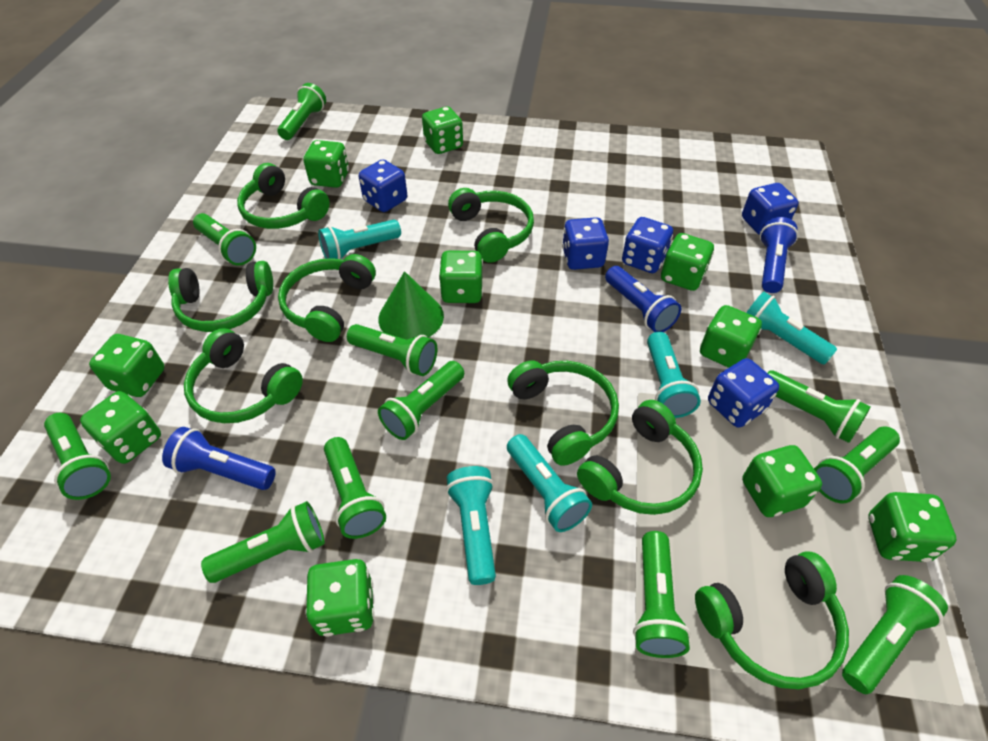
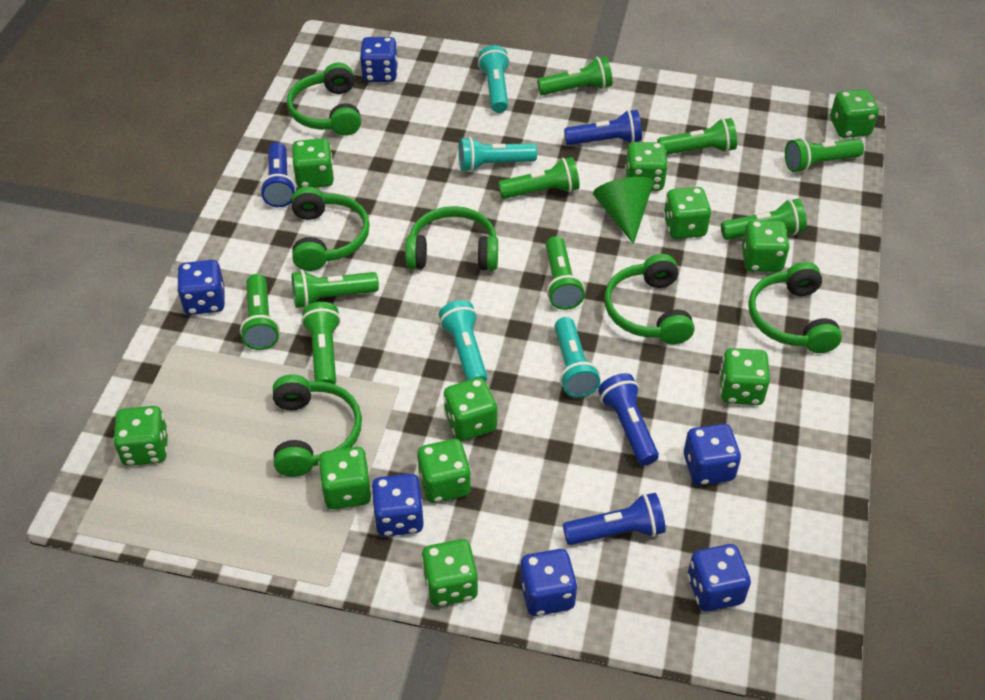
blue dice: [359,159,407,212] [562,217,609,270] [622,217,673,273] [708,358,779,428] [742,183,799,235] = 5 -> [177,260,225,315] [360,37,398,82] [371,474,424,537] [520,549,578,616] [684,424,741,485] [688,544,751,612] = 6
blue flashlight: [162,427,276,490] [605,266,681,332] [760,217,798,293] = 3 -> [260,142,296,207] [563,493,666,545] [564,110,642,145] [598,373,659,466] = 4
green dice: [80,391,161,464] [89,334,165,397] [303,140,349,188] [305,559,374,637] [422,107,463,154] [439,251,483,303] [661,233,714,291] [700,305,762,368] [742,445,822,517] [869,492,956,562] = 10 -> [113,406,169,466] [292,138,334,188] [318,447,372,509] [417,439,471,503] [421,539,478,607] [444,377,497,441] [625,142,668,191] [663,187,711,239] [719,348,770,405] [742,220,790,272] [830,89,879,138] = 11
green flashlight: [44,413,111,500] [193,213,256,265] [201,501,325,583] [278,83,326,140] [324,437,386,539] [347,324,437,376] [378,361,464,440] [633,531,691,658] [768,370,871,443] [814,427,900,503] [842,575,948,694] = 11 -> [240,274,280,350] [292,270,379,308] [301,302,341,384] [498,157,580,199] [537,56,612,95] [546,236,585,310] [657,118,737,155] [721,199,807,240] [785,138,864,172] = 9
green headphones: [168,261,273,332] [184,328,303,423] [237,163,330,229] [278,254,376,342] [448,188,534,263] [507,360,619,466] [577,400,703,515] [695,551,849,689] = 8 -> [273,374,362,477] [287,63,361,136] [292,187,370,271] [405,206,498,271] [604,254,694,344] [748,262,842,353] = 6
turquoise flashlight: [318,219,401,259] [446,466,496,585] [507,434,592,532] [647,332,701,418] [746,292,837,365] = 5 -> [439,300,487,382] [458,137,537,172] [478,45,510,113] [554,317,600,397] = 4

